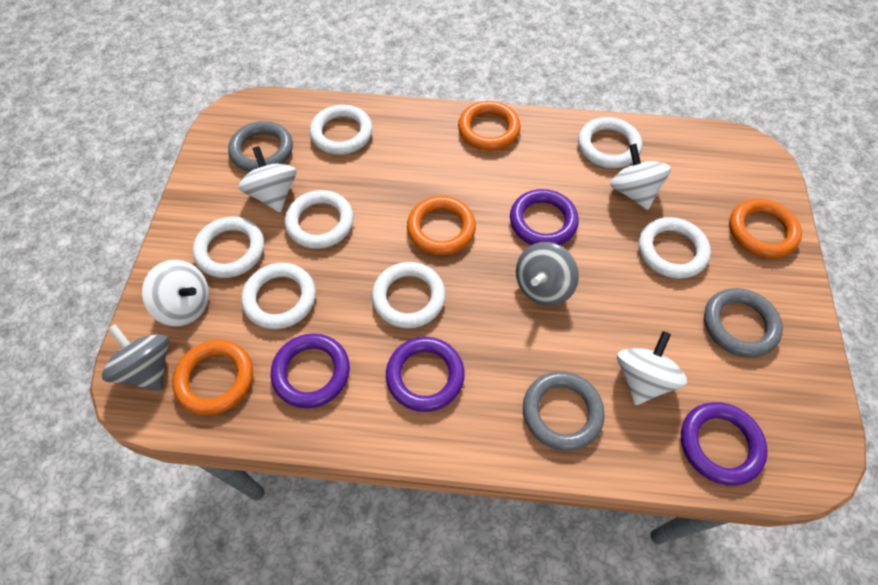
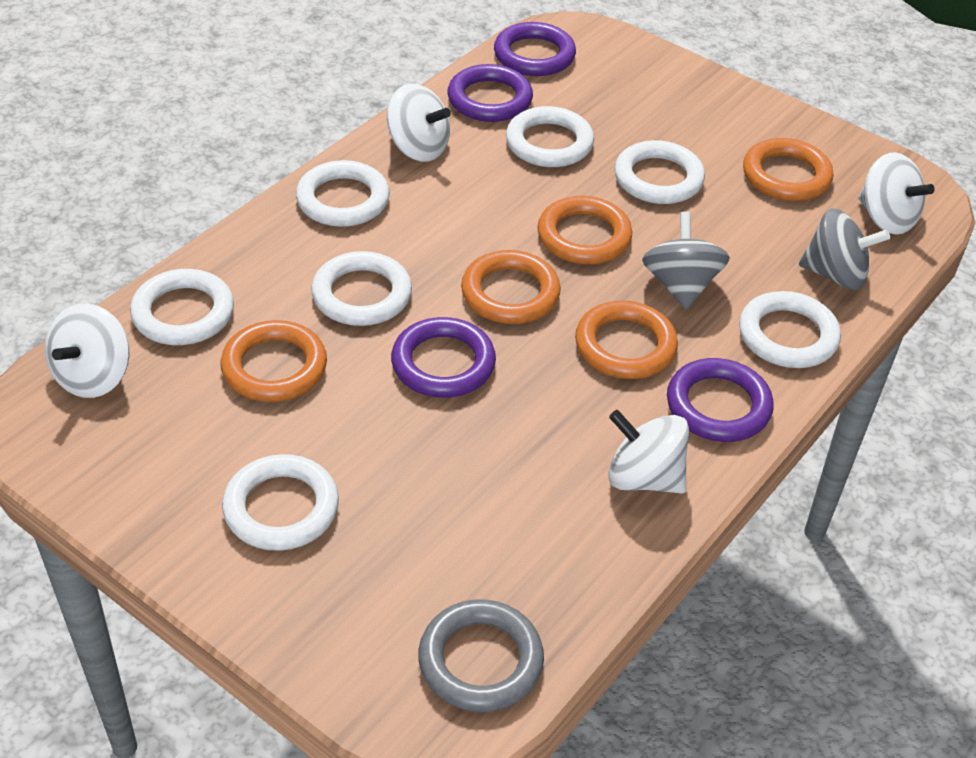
grey ring: [228,121,293,172] [523,372,605,451] [704,288,783,358] = 3 -> [418,599,544,712] = 1
orange ring: [172,340,253,415] [407,196,476,255] [458,101,521,151] [729,199,802,258] = 4 -> [220,320,327,402] [461,250,561,324] [537,196,632,264] [575,301,678,379] [743,138,833,201] = 5

